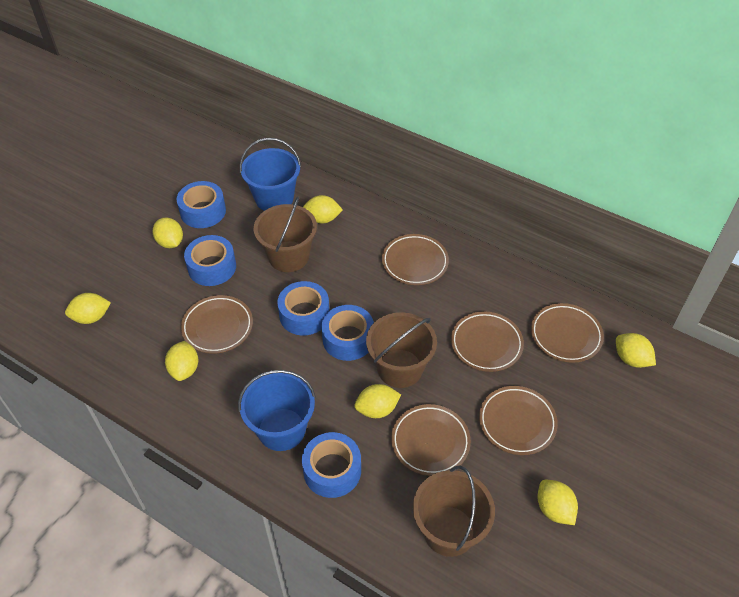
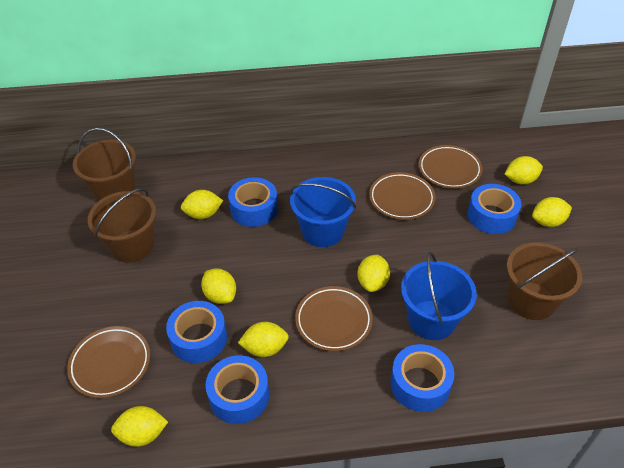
brown plate: [181,295,253,354] [382,234,449,285] [391,404,471,476] [451,311,524,372] [479,386,558,455] [531,303,604,363] = 6 -> [67,326,150,398] [295,286,373,351] [369,172,436,220] [419,145,483,189] = 4

